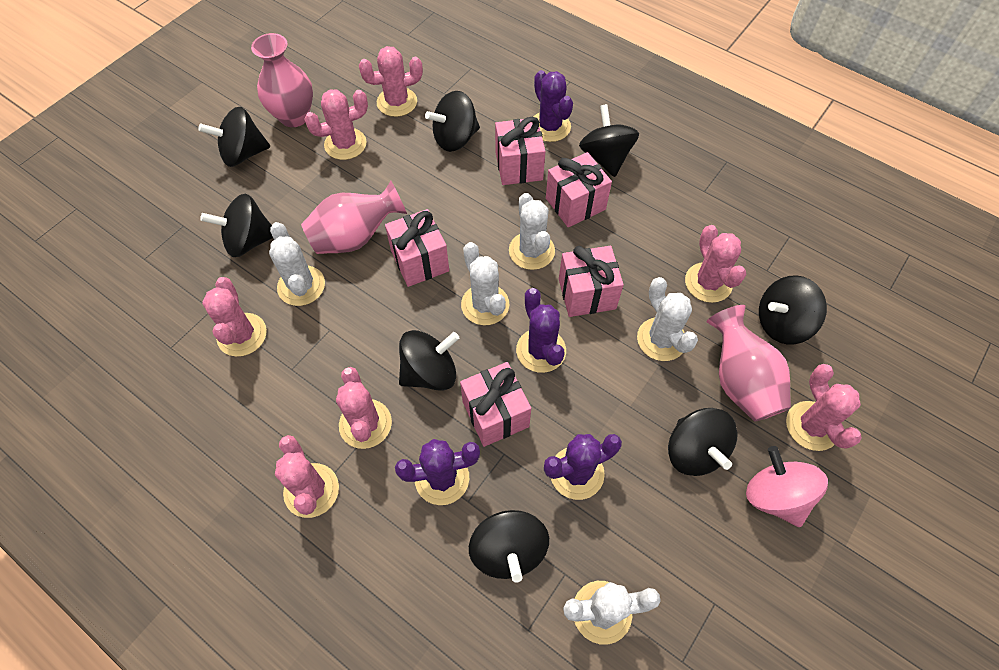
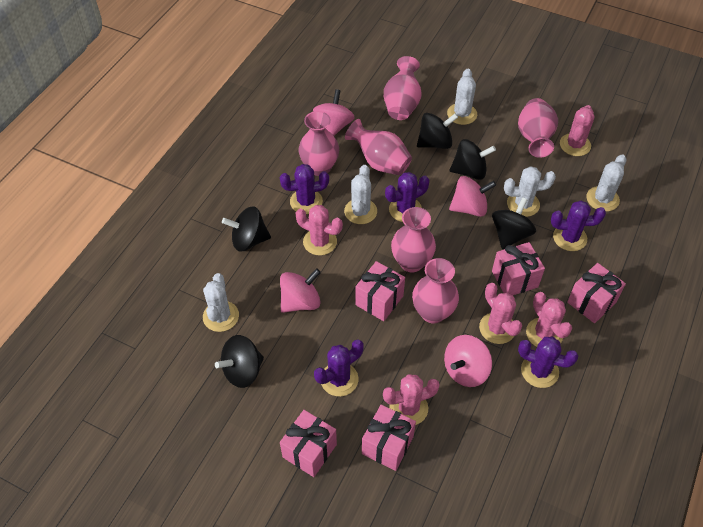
black spinning top: [198,107,270,167] [200,194,273,257] [399,330,459,391] [425,91,480,152] [469,510,549,583] [579,104,639,177] [668,408,738,476] [759,275,827,344] = 8 -> [215,335,264,388] [222,206,271,251] [417,113,458,149] [450,139,496,180] [492,197,536,249] = 5
pink cactus: [202,277,267,357] [275,435,339,518] [305,89,368,160] [336,367,392,449] [359,46,423,117] [685,225,746,303] [786,364,862,451] = 7 -> [295,205,343,255] [383,374,440,425] [479,283,522,344] [526,292,572,347] [560,105,594,156] = 5
pink spinning top: [746,446,828,527] = 1 -> [280,268,321,313] [313,89,355,136] [444,335,492,387] [449,176,496,217] = 4
pink vase: [251,33,313,127] [301,181,407,254] [707,305,791,422] = 3 -> [298,111,339,176] [345,119,412,175] [384,56,422,120] [391,207,436,273] [412,258,459,324] [518,98,558,158] = 6
purple cactus: [395,439,480,505] [516,288,566,373] [533,70,573,142] [544,434,622,500] = 4 -> [280,164,329,214] [314,340,363,396] [385,172,429,222] [518,337,578,388] [551,201,606,251] = 5

